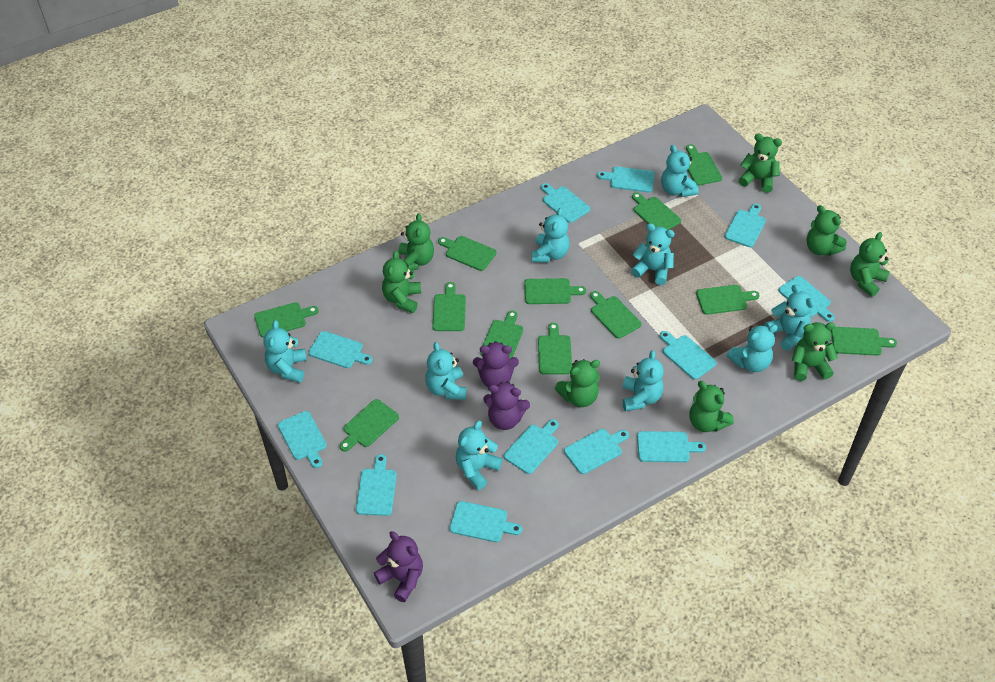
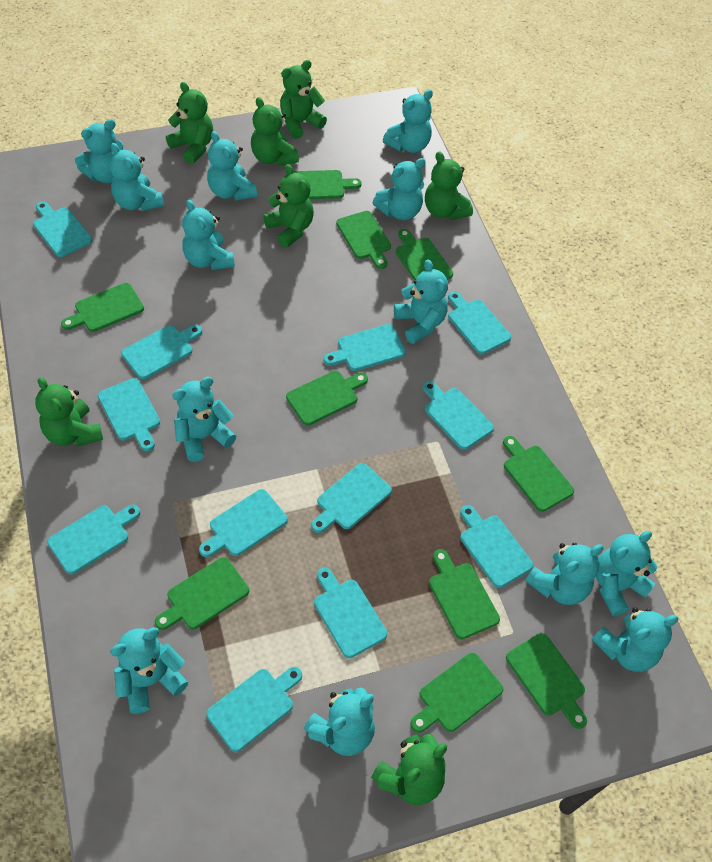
green cutting board: [254,302,319,338] [340,399,399,452] [432,282,466,331] [438,236,496,271] [480,311,523,358] [524,278,586,304] [538,323,572,375] [590,291,642,339] [632,192,681,230] [686,144,722,186] [696,285,760,315] [831,327,897,356] = 12 -> [61,283,144,332] [155,557,249,630] [286,371,368,426] [294,170,362,199] [336,211,391,269] [396,229,453,281] [410,653,504,733] [429,549,500,639] [503,436,574,512] [506,633,587,729] = 10
green teddy bear: [382,251,421,313] [399,213,434,270] [555,359,600,407] [689,381,734,432] [739,133,782,193] [792,322,838,381] [807,205,847,256] [850,232,890,297] = 8 -> [35,377,103,447] [166,82,213,164] [251,97,299,166] [263,164,314,248] [280,60,327,139] [371,734,447,805] [425,151,473,220] = 7
purple teddy bear: [374,531,423,602] [473,341,519,387] [483,381,530,430] = 3 -> none = 0
turquoise teddy bear: [263,320,307,383] [425,342,466,400] [456,421,502,490] [532,208,570,263] [622,350,664,411] [631,223,675,285] [661,145,699,197] [727,325,778,372] [765,285,815,351] = 9 -> [75,119,124,183] [109,143,164,211] [110,627,188,714] [172,377,236,462] [182,200,235,270] [207,131,257,201] [304,688,375,756] [372,158,426,220] [383,89,433,153] [394,260,448,344] [525,543,604,605] [592,607,679,672] [596,531,657,616] = 13

